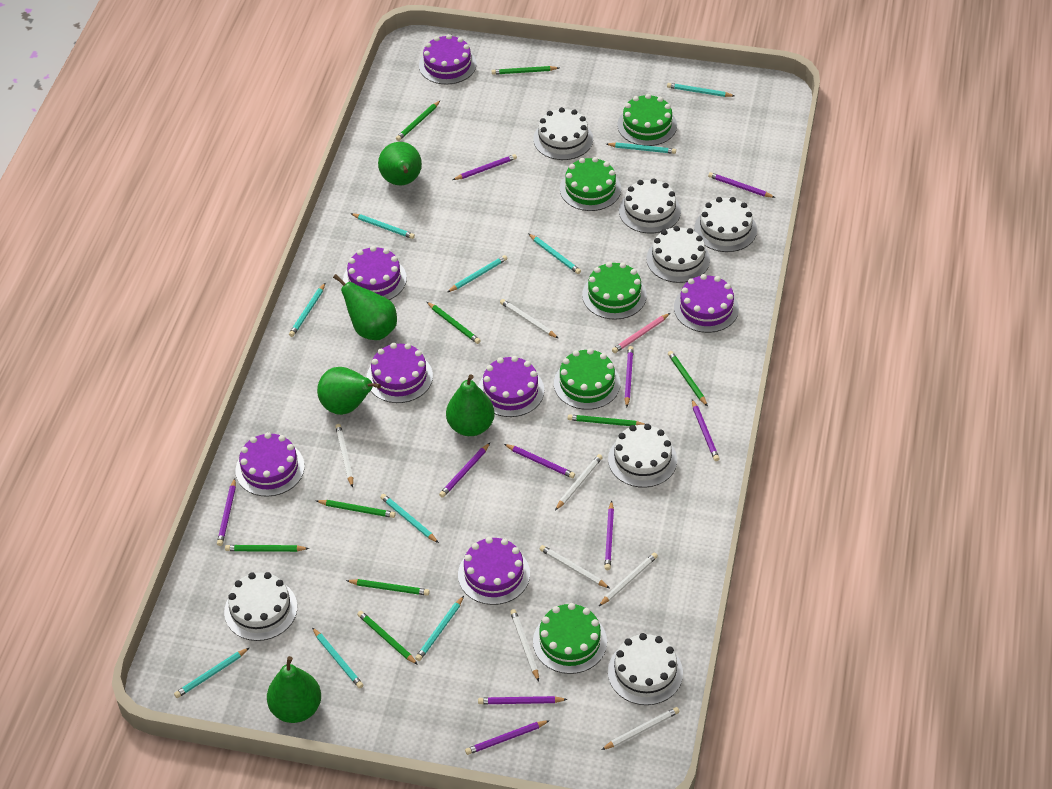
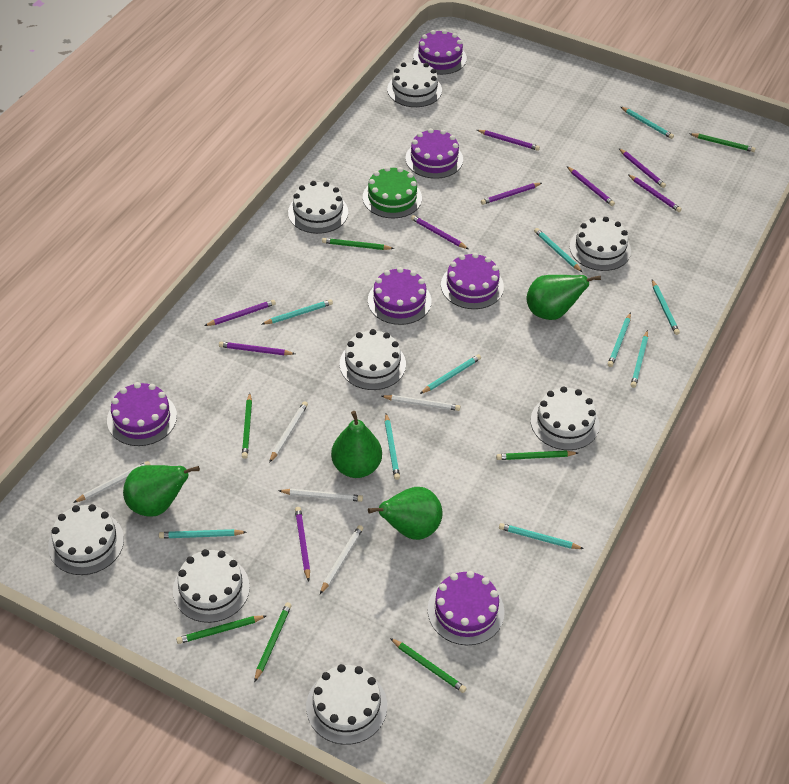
green cake: [533,603,607,674] [554,348,621,410] [560,157,621,211] [582,262,647,320] [617,94,677,146] = 5 -> [363,166,422,218] = 1
green pear: [267,656,321,723] [317,367,381,415] [333,274,397,340] [378,142,422,185] [446,374,495,436] = 5 -> [123,465,200,517] [331,411,382,478] [368,487,443,540] [526,275,601,320] = 4
green pencil: [225,545,309,552] [316,500,396,518] [346,579,430,596] [357,611,418,665] [396,100,441,141] [427,302,481,344] [492,66,559,75] [568,414,645,426] [668,351,708,407] = 9 -> [176,616,266,644] [242,393,252,459] [254,602,292,683] [322,238,394,250] [390,638,467,693] [496,450,578,460] [690,133,756,152] = 7
pink pencil: [612,313,670,353] = 1 -> none = 0
purple cake: [235,432,305,497] [343,246,407,300] [366,343,433,403] [419,34,476,85] [458,537,530,605] [478,356,544,417] [674,274,739,333] = 7 -> [107,382,177,446] [368,267,432,325] [405,128,463,179] [413,30,467,75] [428,571,505,645] [441,253,504,309] = 6
purple pencil: [217,478,236,546] [439,443,490,498] [453,154,517,180] [465,720,550,755] [478,696,568,704] [504,444,575,478] [604,501,614,570] [625,346,634,408] [692,399,720,461] [708,172,775,198] = 10 -> [204,300,276,326] [219,342,295,355] [295,507,310,582] [411,215,468,249] [477,130,540,151] [481,183,542,205] [567,166,615,206] [619,148,666,188] [628,174,682,212] = 9
white cake: [224,572,297,641] [533,107,593,160] [608,424,677,488] [608,633,683,705] [619,178,681,233] [646,226,710,283] [694,197,757,252] = 7 -> [48,504,124,575] [173,549,250,623] [288,181,348,234] [306,664,387,745] [340,329,406,390] [387,60,442,107] [531,386,600,450] [570,217,631,271] = 8
white pencil: [335,424,353,488] [500,299,558,338] [510,609,539,682] [539,545,610,588] [555,454,603,510] [599,553,658,606] [601,707,680,750] = 7 -> [73,461,150,503] [269,401,308,463] [278,489,363,502] [320,525,363,594] [381,395,460,411] = 5

